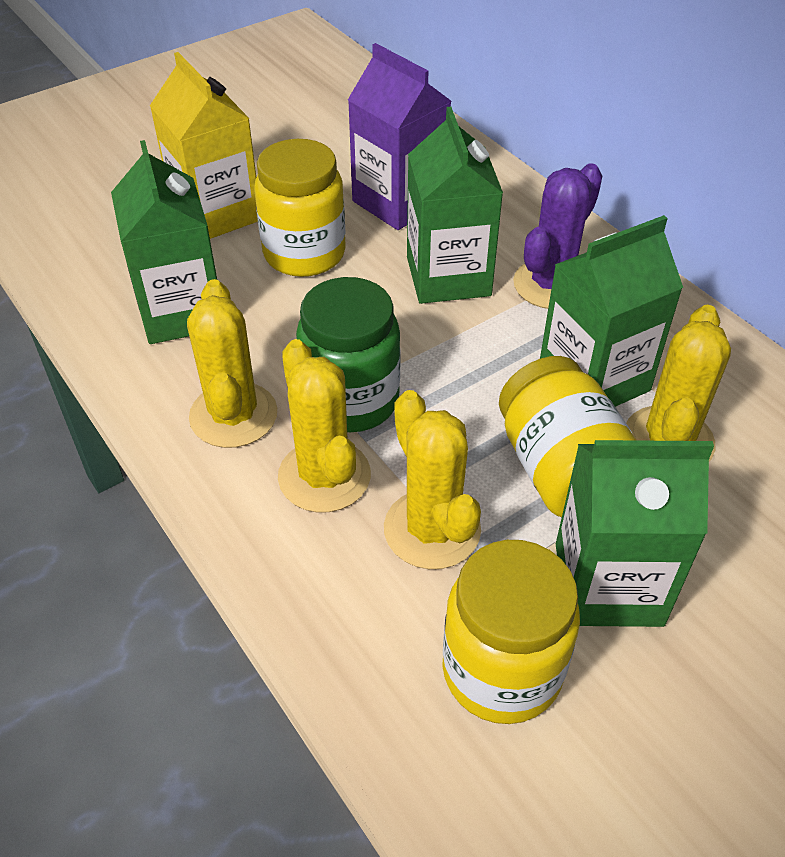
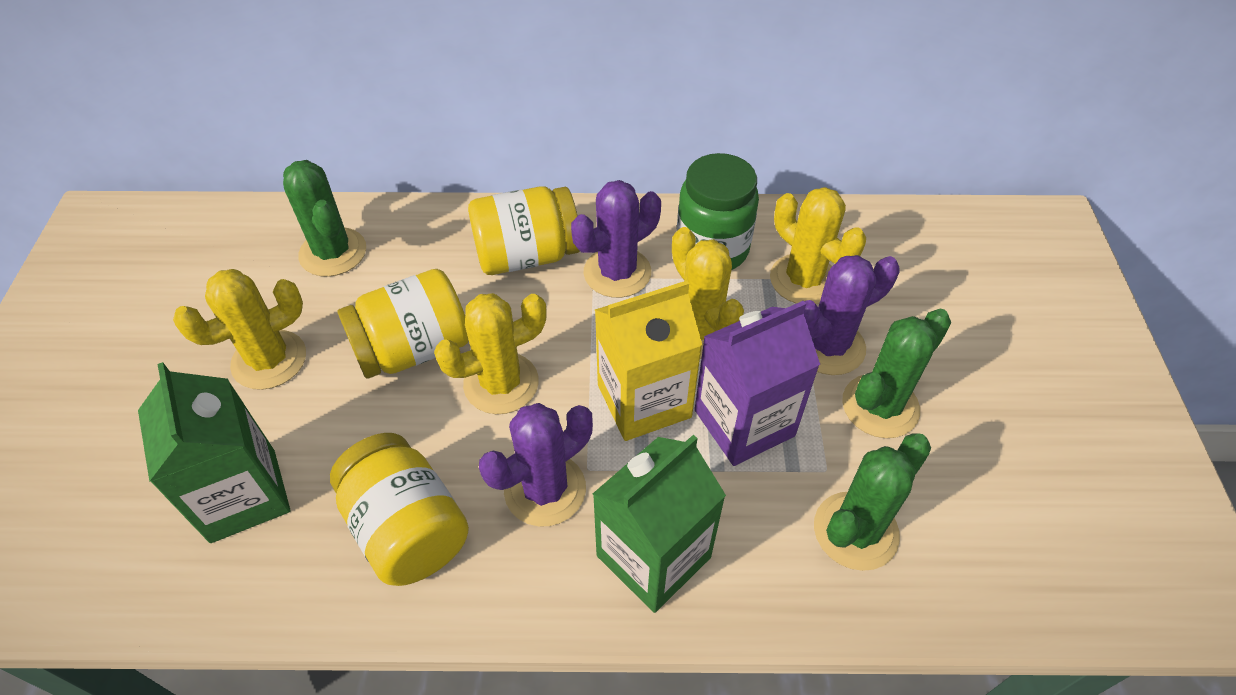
green cactus: none = 0 -> [283,160,366,277] [814,433,931,571] [842,309,951,438] = 3
green carton: [111,140,217,344] [407,107,503,304] [540,215,683,407] [556,440,714,627] = 4 -> [138,362,290,543] [593,435,726,613] = 2
purple cactus: [513,163,602,309] = 1 -> [479,403,593,527] [571,180,661,298] [804,255,900,375] = 3

